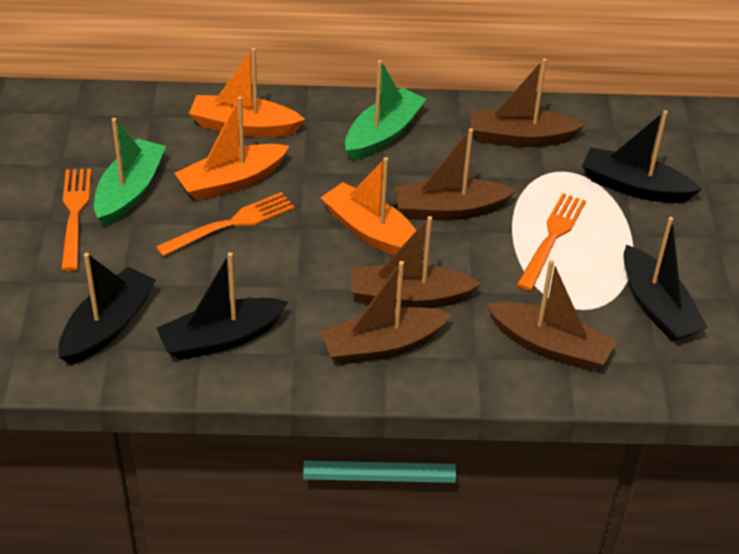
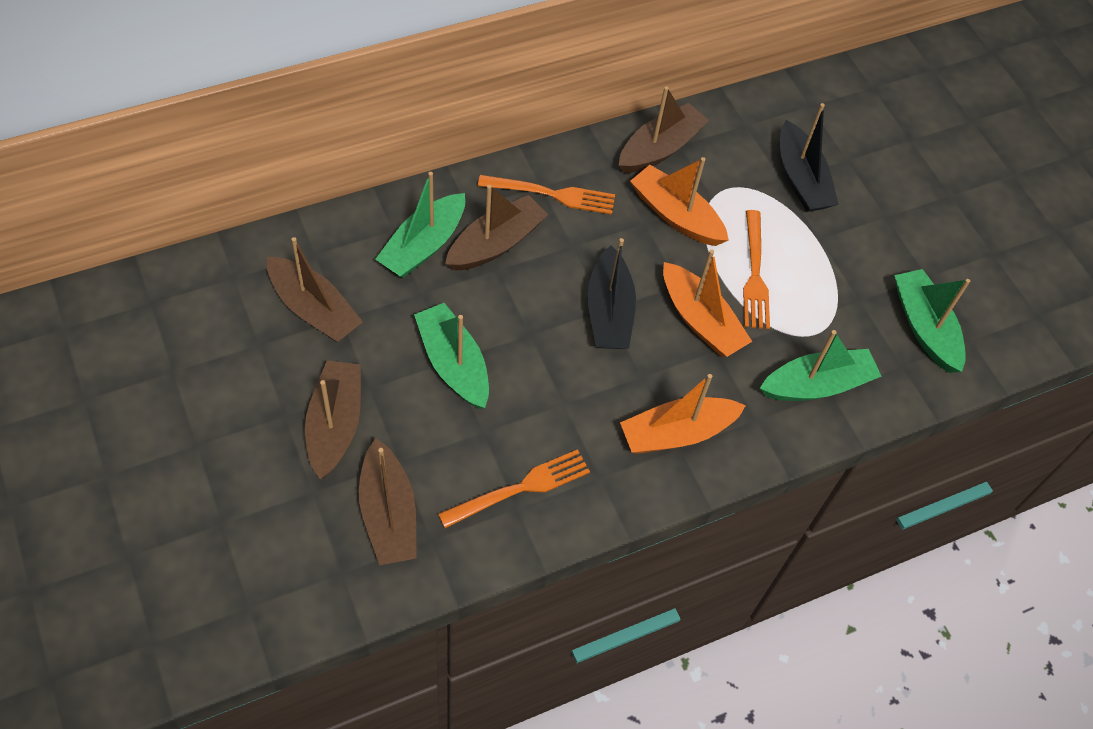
black boat: [58,253,156,365] [156,252,288,360] [582,110,702,203] [623,217,708,342] = 4 -> [587,238,636,349] [780,103,839,212] = 2
green boat: [94,118,166,227] [345,60,427,161] = 2 -> [375,172,465,278] [414,303,489,409] [760,330,882,401] [894,269,970,373] = 4

